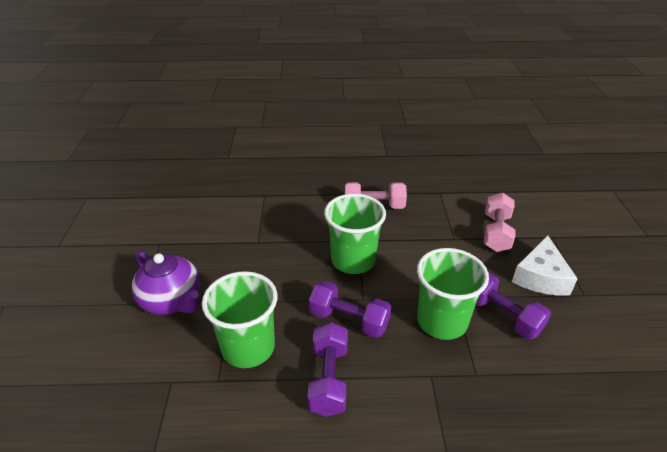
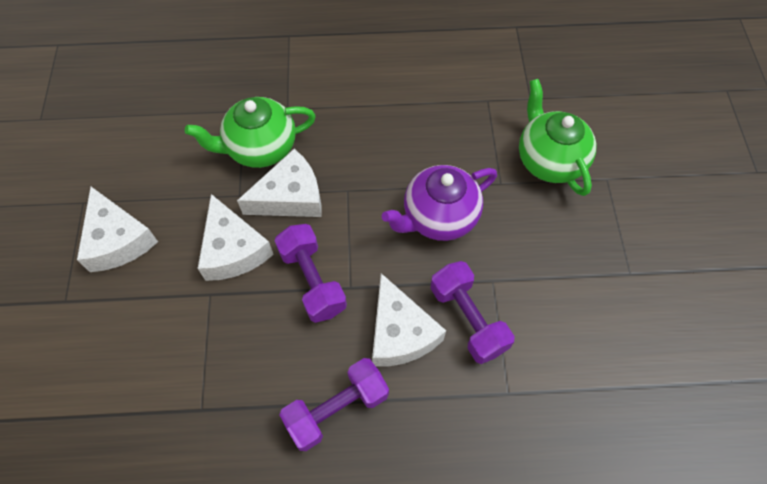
green cup: [202,271,277,368] [324,194,386,274] [417,248,489,340] = 3 -> none = 0
green teapot: none = 0 -> [185,97,316,168] [519,79,596,196] = 2
pink dumbbell: [345,182,407,209] [484,193,516,252] = 2 -> none = 0
white cheese: [512,235,578,296] = 1 -> [77,187,158,272] [197,194,274,281] [237,149,322,217] [372,273,446,367] = 4

